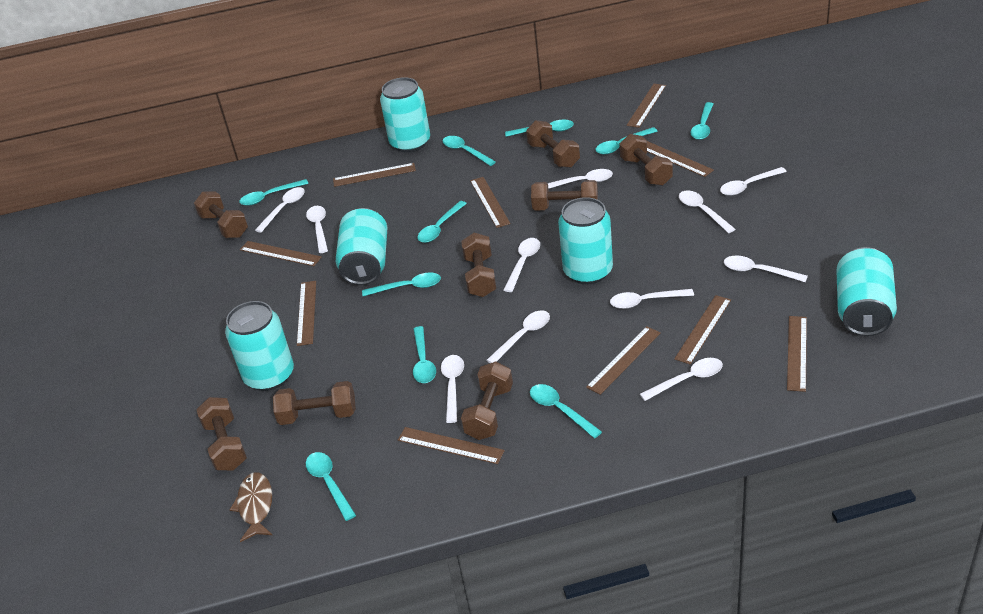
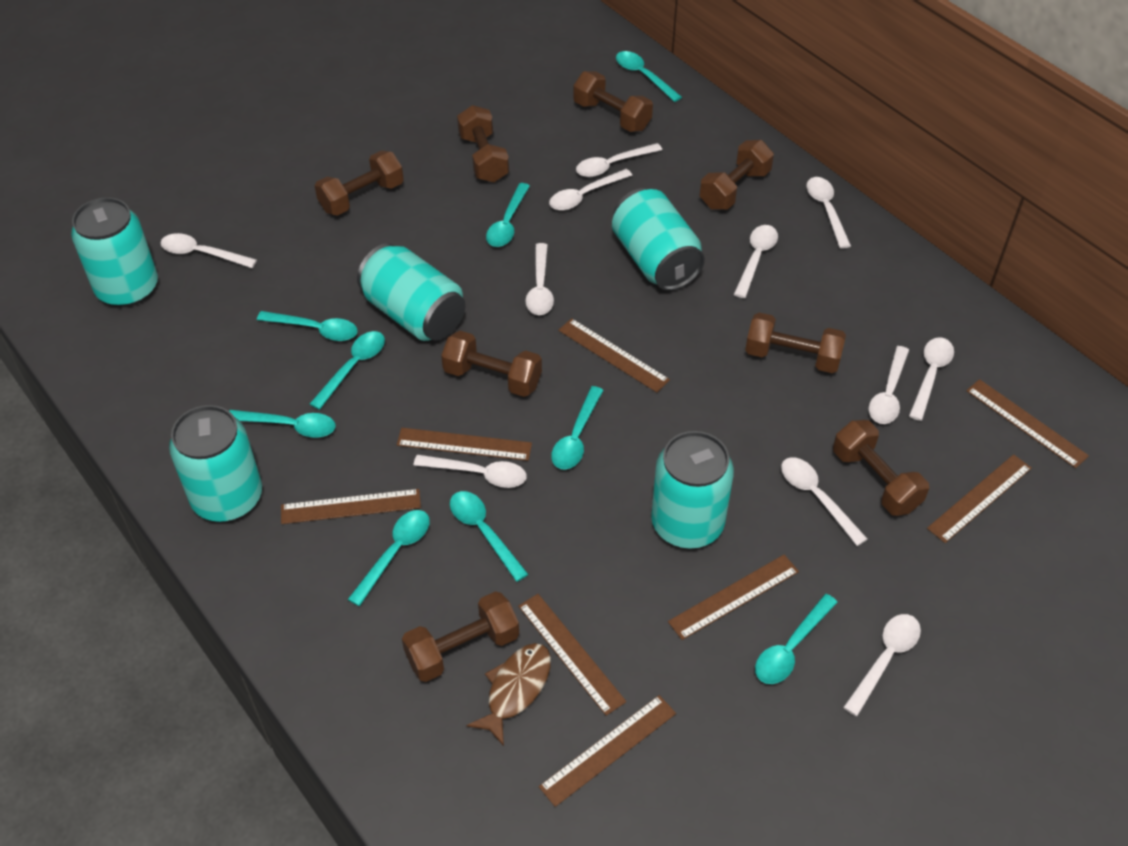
brown ruler: [240,241,322,266] [297,281,316,346] [333,163,416,187] [398,427,505,464] [470,177,510,228] [586,326,661,395] [626,84,666,128] [647,141,714,177] [674,295,731,364] [787,316,807,392] = 10 -> [281,489,421,524] [397,428,532,461] [518,594,626,716] [539,695,676,807] [558,318,670,393] [668,555,799,640] [927,454,1032,543] [966,379,1089,468] = 8
turquoise spoon: [239,179,308,206] [306,452,356,521] [362,272,441,296] [413,326,436,383] [417,201,467,243] [443,136,496,166] [505,120,574,137] [530,384,602,438] [595,127,658,154] [691,102,713,140] = 10 -> [230,410,336,438] [257,311,358,341] [310,331,385,410] [348,510,430,606] [450,491,528,582] [486,183,530,247] [551,386,603,470] [616,51,682,102] [755,594,837,684] = 9

